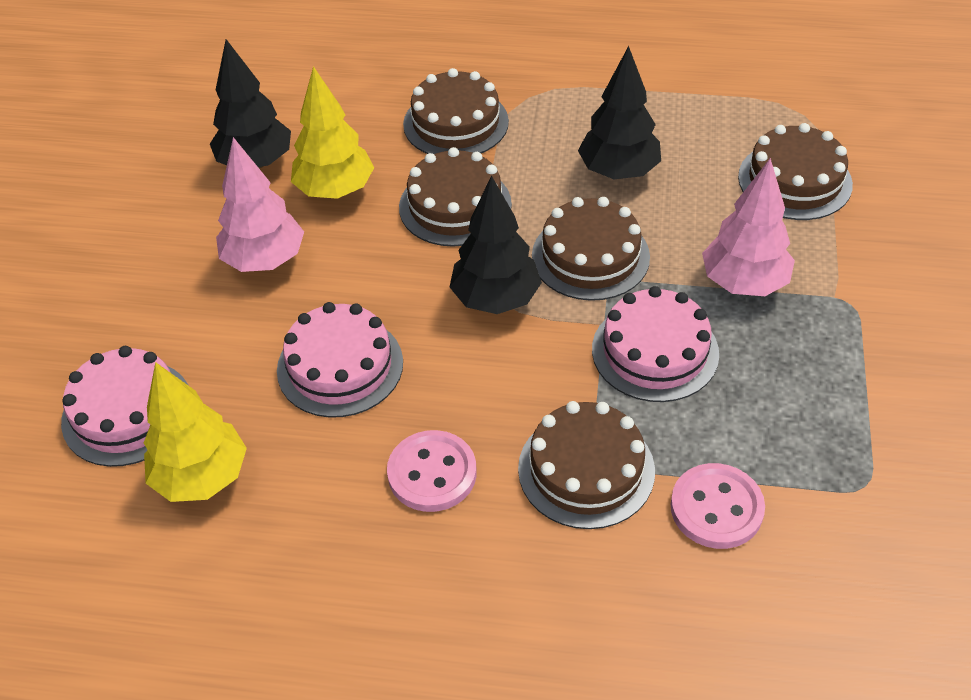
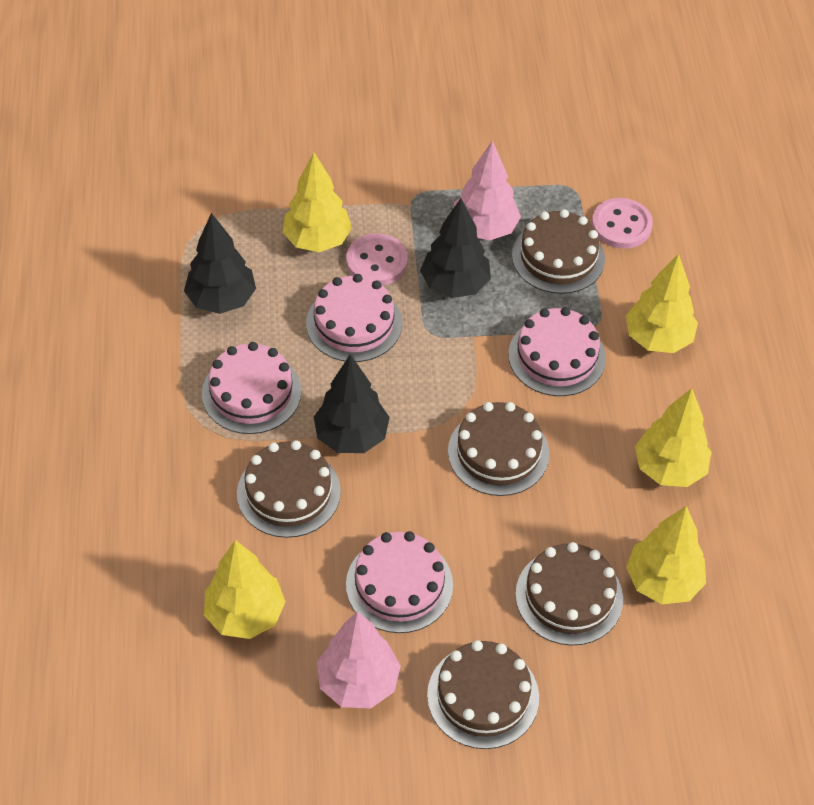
pink cake: [61,346,189,467] [277,302,403,418] [592,286,719,402] = 3 -> [202,342,301,434] [306,274,402,362] [346,531,453,633] [508,307,606,396] = 4
yellow tree: [144,362,247,502] [291,66,374,199] = 2 -> [204,540,286,639] [282,152,352,252] [626,253,698,353] [626,506,706,604] [635,388,712,487] = 5

